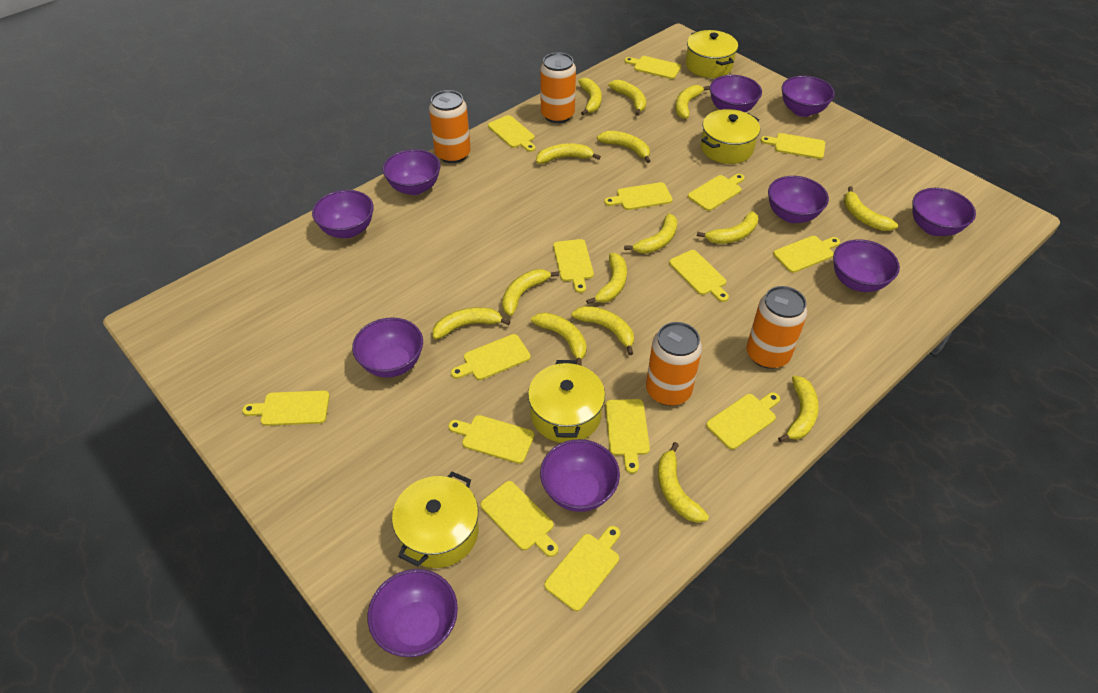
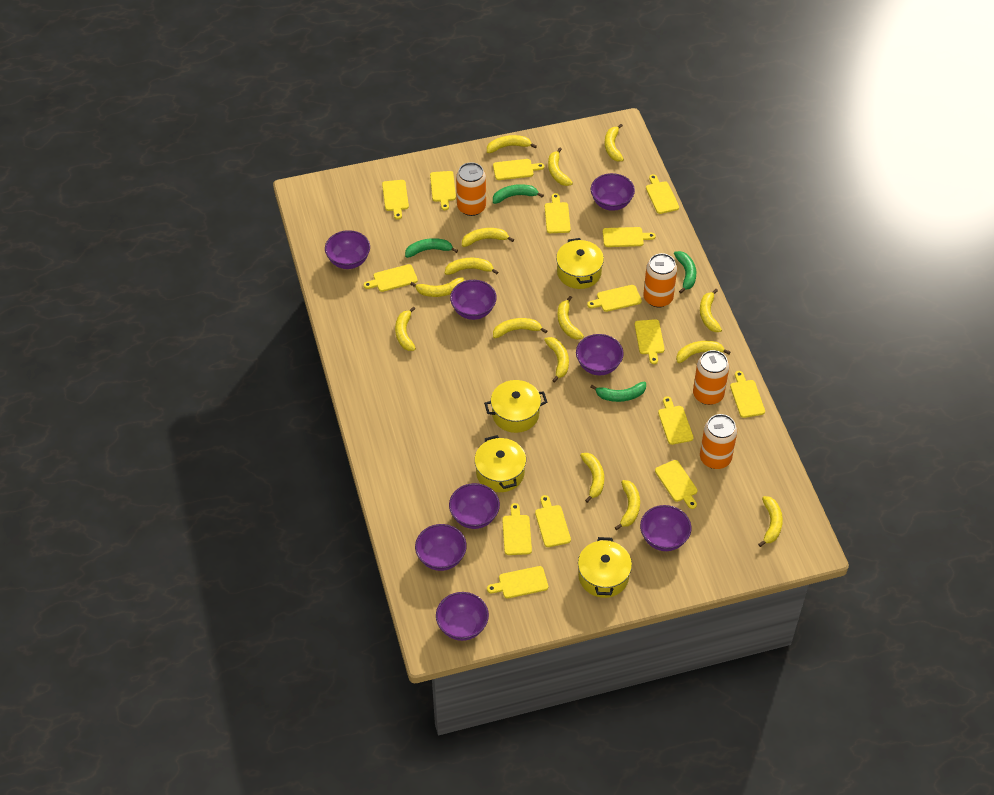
green banana: none = 0 -> [405,238,458,258] [493,184,544,204] [590,382,646,402] [674,251,696,293] = 4
purple bowl: [312,190,374,238] [352,317,423,378] [368,569,458,657] [382,149,441,195] [540,439,620,512] [709,75,762,112] [768,176,829,223] [782,76,835,117] [833,239,900,292] [912,188,976,236] = 10 -> [325,230,370,269] [415,524,467,571] [436,592,489,641] [449,483,500,529] [450,280,497,320] [576,334,624,375] [591,173,635,211] [640,505,691,551] = 8

